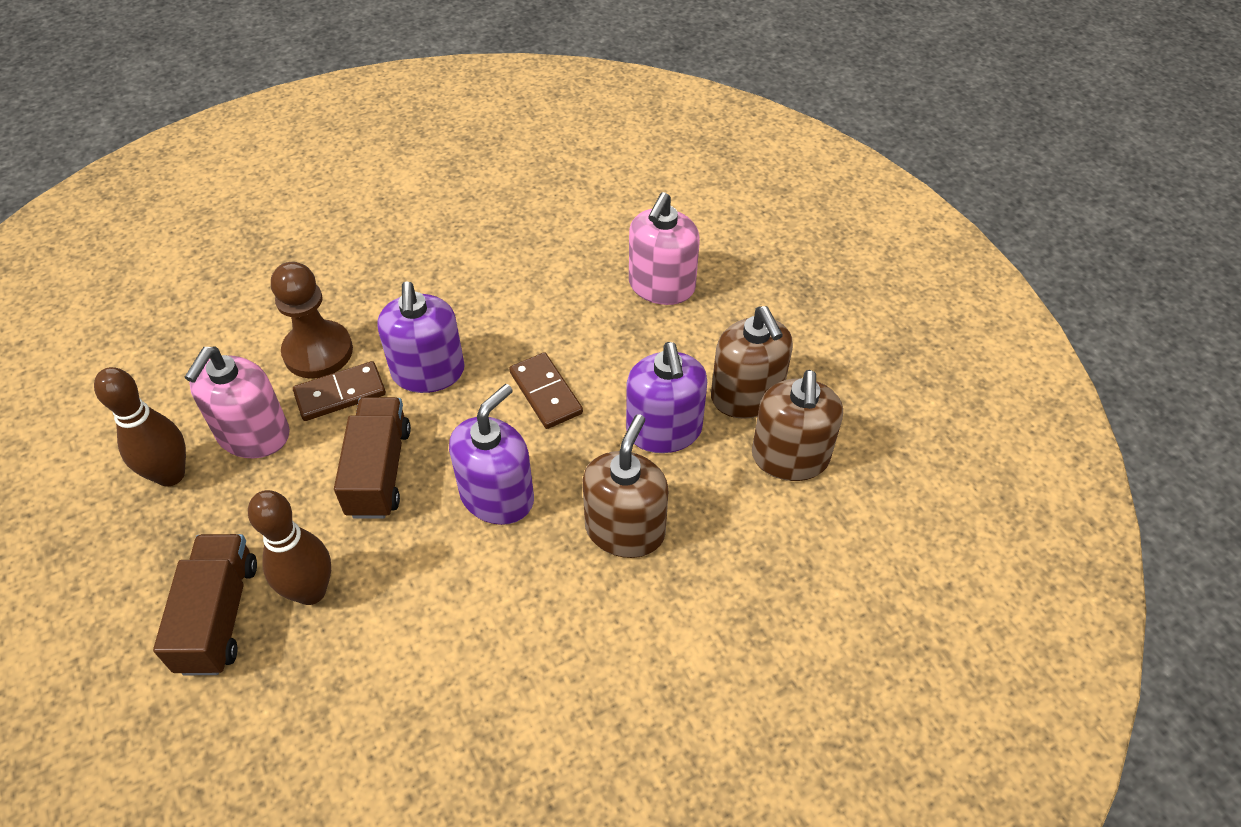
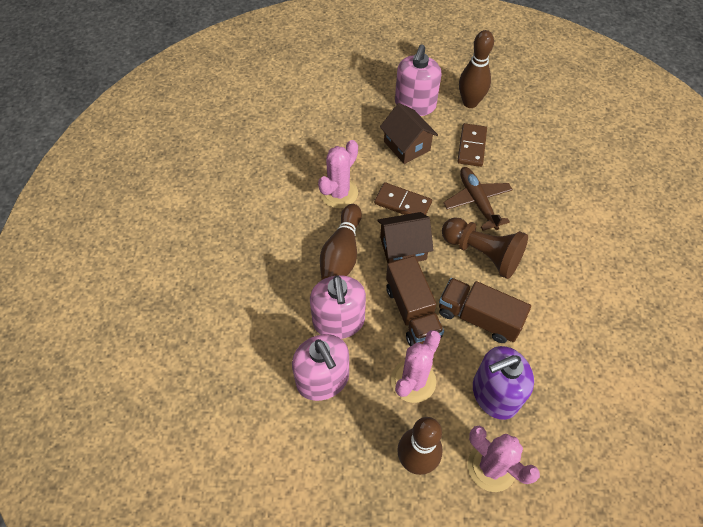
brown bowling pin: [94,367,186,487] [248,490,331,605] = 2 -> [320,204,362,280] [397,417,443,475] [459,30,494,108] = 3
brown house: none = 0 -> [377,212,434,263] [380,103,438,164] = 2
brown plane: none = 0 -> [443,167,513,231] = 1
brown soap dispenser: [583,414,668,558] [711,306,793,419] [752,370,843,481] = 3 -> none = 0
pink cactus: none = 0 -> [318,140,358,208] [391,330,441,403] [468,426,540,492] = 3
pink soap dispenser: [184,347,290,458] [629,192,700,305] = 2 -> [292,334,349,401] [310,275,366,339] [395,44,442,116] = 3
purple soap dispenser: [377,281,465,393] [449,384,534,525] [626,342,707,453] = 3 -> [473,346,534,420] = 1

